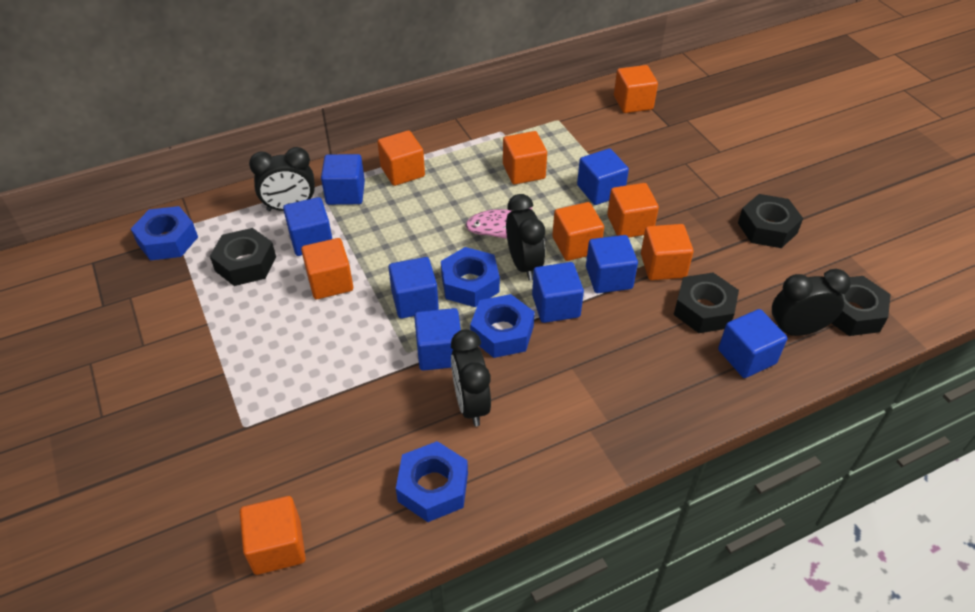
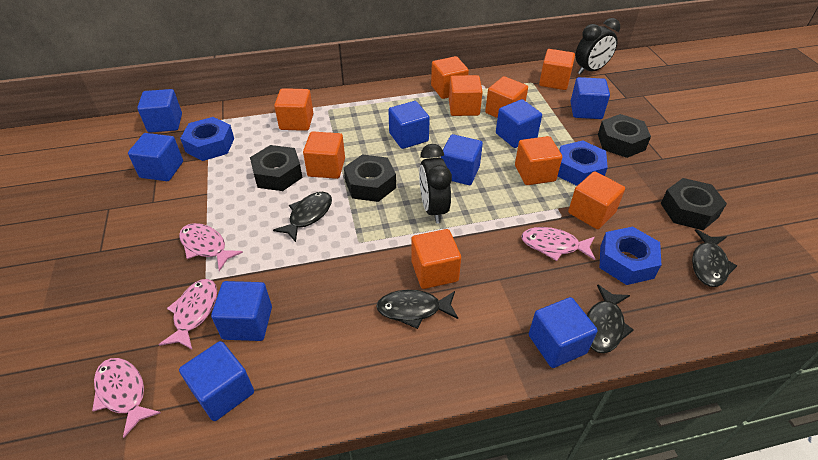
black clock: [249,147,315,211] [451,329,491,426] [506,194,545,280] [772,269,851,336] = 4 -> [419,144,452,224] [575,18,620,75] = 2
black fish: none = 0 -> [273,192,332,242] [376,290,458,329] [587,284,634,353] [692,229,737,287] = 4
blue cube: [283,197,332,256] [321,154,365,205] [388,257,439,319] [414,308,461,371] [532,262,584,323] [577,148,629,205] [586,235,638,293] [718,309,787,378] = 8 -> [128,133,183,181] [137,89,182,133] [179,341,254,421] [211,281,272,341] [388,101,430,149] [441,134,483,185] [496,99,542,148] [529,297,598,368] [571,77,610,119] = 9
blue nut: [131,206,198,261] [396,441,468,522] [441,247,500,307] [470,294,535,358] = 4 -> [180,117,234,161] [558,141,608,186] [599,227,661,285] = 3
orange cube: [240,496,306,575] [301,238,353,299] [377,130,425,186] [503,131,547,184] [552,202,604,261] [607,183,659,238] [614,65,658,113] [641,224,694,280] = 8 -> [274,88,313,131] [303,131,345,179] [411,229,461,289] [431,56,469,99] [449,75,483,116] [485,76,528,118] [515,136,562,185] [539,49,575,90] [568,171,625,229] = 9
pink fish: [466,207,532,239] = 1 -> [92,358,161,438] [159,279,217,349] [179,223,243,271] [521,227,595,261] = 4

